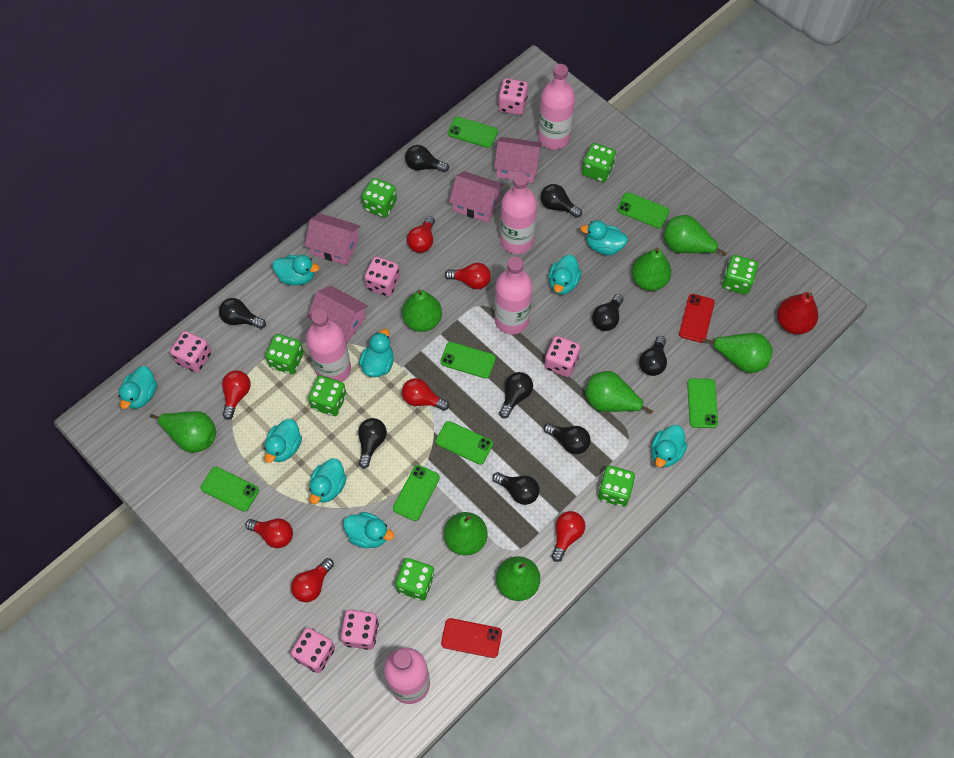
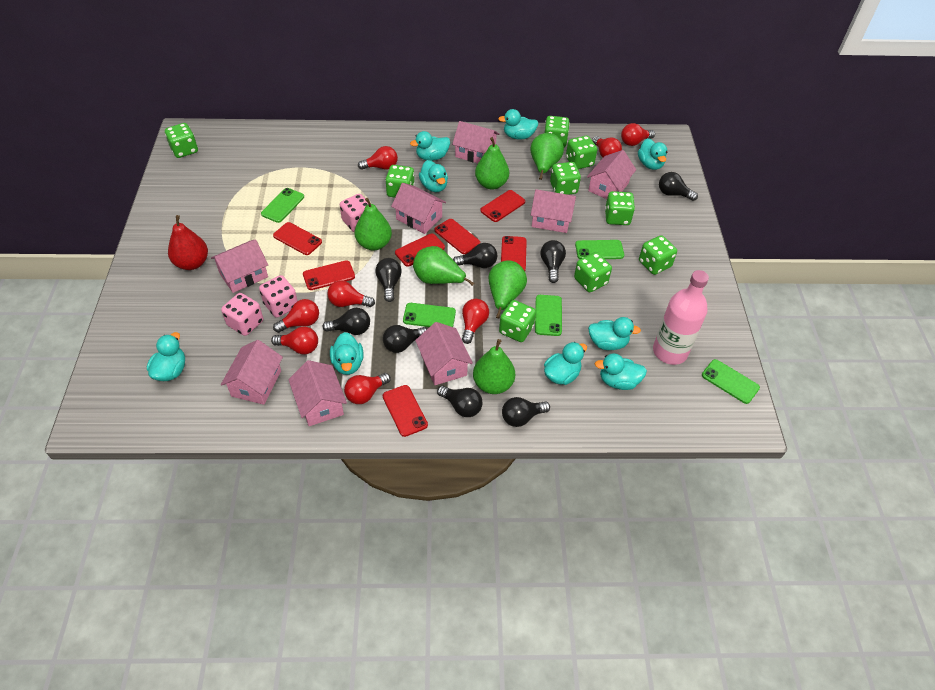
black light bulb: [219,298,266,329] [358,418,387,469] [405,145,449,172] [492,472,540,505] [499,372,533,419] [541,184,582,218] [544,423,591,454] [592,294,624,331] [639,336,667,376] = 9 -> [323,308,370,335] [375,258,402,302] [383,325,427,353] [437,386,482,417] [453,243,497,268] [502,397,550,427] [541,240,566,283] [659,172,698,201] = 8
green dice: [265,334,304,374] [308,375,347,416] [362,178,397,218] [395,558,434,601] [582,143,616,182] [598,466,635,507] [722,255,758,295] = 7 -> [165,123,198,158] [385,165,415,198] [499,300,536,342] [544,116,570,148] [550,162,581,195] [566,136,597,169] [574,252,612,292] [605,191,635,225] [639,235,677,275] = 9
green pear: [150,411,216,453] [402,290,442,332] [444,512,487,556] [496,556,540,601] [585,371,653,414] [632,247,672,291] [663,215,727,256] [703,333,773,373] = 8 -> [355,198,392,251] [413,246,474,286] [473,339,515,394] [475,137,509,190] [488,260,527,318] [530,133,564,180] = 6
green phone: [201,467,259,512] [393,465,440,521] [436,421,493,464] [440,342,496,379] [448,116,498,148] [617,192,669,229] [687,378,718,428] = 7 -> [261,188,304,223] [403,303,456,327] [535,295,562,336] [575,240,624,259] [702,359,760,404] = 5
pink bottle: [306,309,351,382] [384,647,430,704] [495,257,532,334] [500,173,537,254] [538,64,575,149] = 5 -> [653,270,709,365] = 1
pink dice: [170,331,212,373] [291,628,335,673] [341,610,379,650] [364,256,400,297] [498,78,528,115] [544,336,580,377] = 6 -> [221,293,263,336] [259,275,298,318] [340,194,368,232] = 3
pink house: [305,213,360,265] [307,286,368,343] [449,171,503,223] [494,137,542,183] = 4 -> [211,239,268,293] [221,340,283,405] [288,360,347,426] [391,183,446,234] [415,322,473,385] [452,121,499,163] [531,189,576,233] [587,150,636,199] = 8
red light bulb: [222,370,251,420] [245,518,293,548] [291,558,334,602] [402,378,449,411] [407,216,435,253] [445,263,491,289] [551,511,585,562] = 7 -> [271,327,318,354] [273,299,319,333] [327,280,375,307] [344,373,391,404] [358,146,398,170] [462,299,489,344] [592,136,622,158] [621,123,655,146] = 8
red phone: [441,618,502,658] [679,294,715,343] = 2 -> [273,222,322,255] [303,260,355,290] [383,385,428,437] [395,233,445,267] [435,219,480,254] [480,190,525,222] [501,236,527,271] = 7

